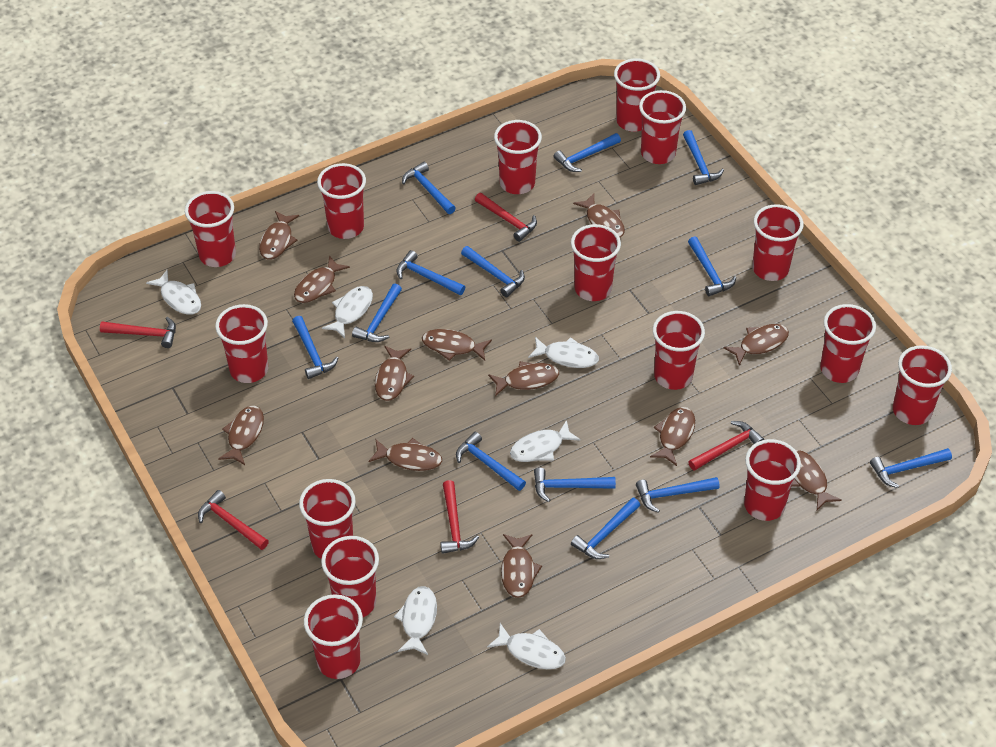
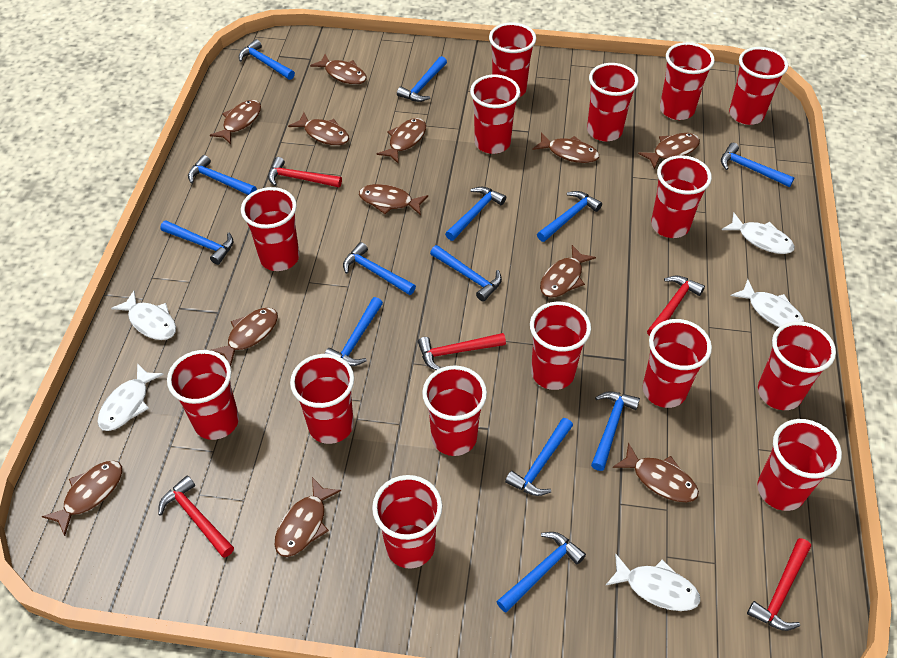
white fish: [146,270,201,315] [322,286,373,338] [394,586,437,655] [487,623,566,669] [510,420,581,462] [528,337,599,368] = 6 -> [97,363,164,431] [111,291,176,340] [605,553,700,611] [722,213,795,254] [731,279,804,327] = 5

